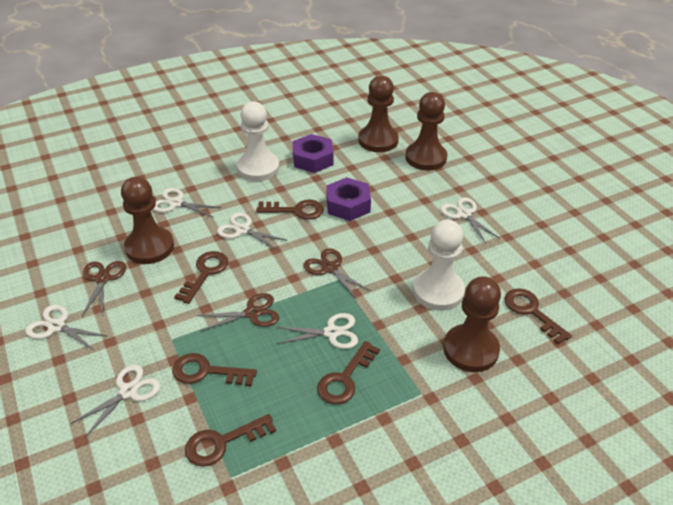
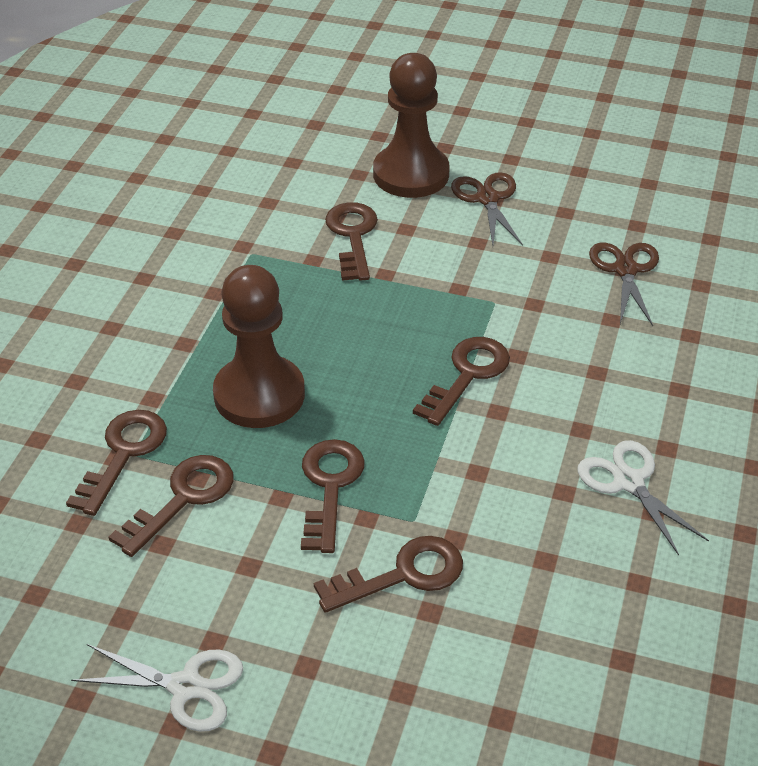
brown pawn: [121,177,174,264] [358,75,399,152] [405,92,447,170] [443,276,501,372] = 4 -> [213,265,305,428] [373,53,450,198] = 2
brown scissors: [82,261,126,317] [197,293,279,332] [303,248,372,300] = 3 -> [451,172,523,246] [589,243,659,326] = 2
purple nut: [293,134,334,173] [326,177,371,221] = 2 -> none = 0
white pawn: [237,101,279,181] [413,220,465,311] = 2 -> none = 0
white scissors: [25,305,106,351] [70,364,161,437] [153,188,221,217] [217,213,288,250] [276,313,358,349] [440,197,500,243] = 6 -> [71,644,243,732] [578,440,709,556] = 2

